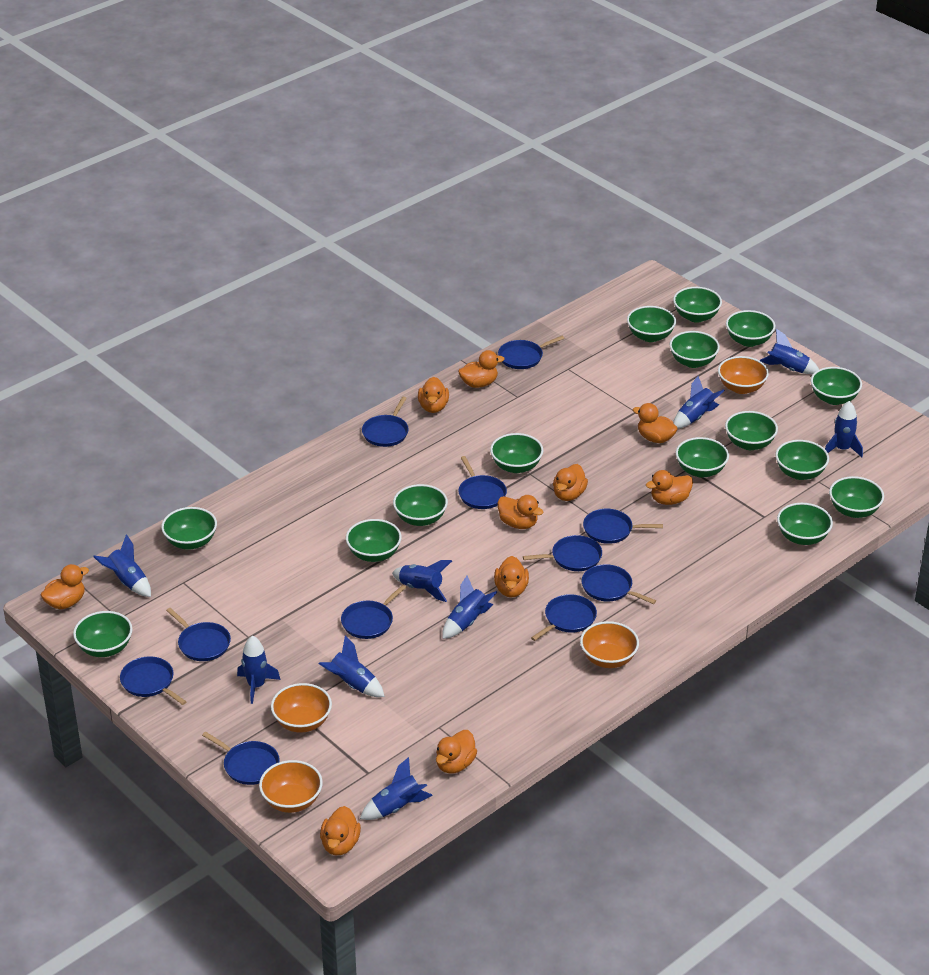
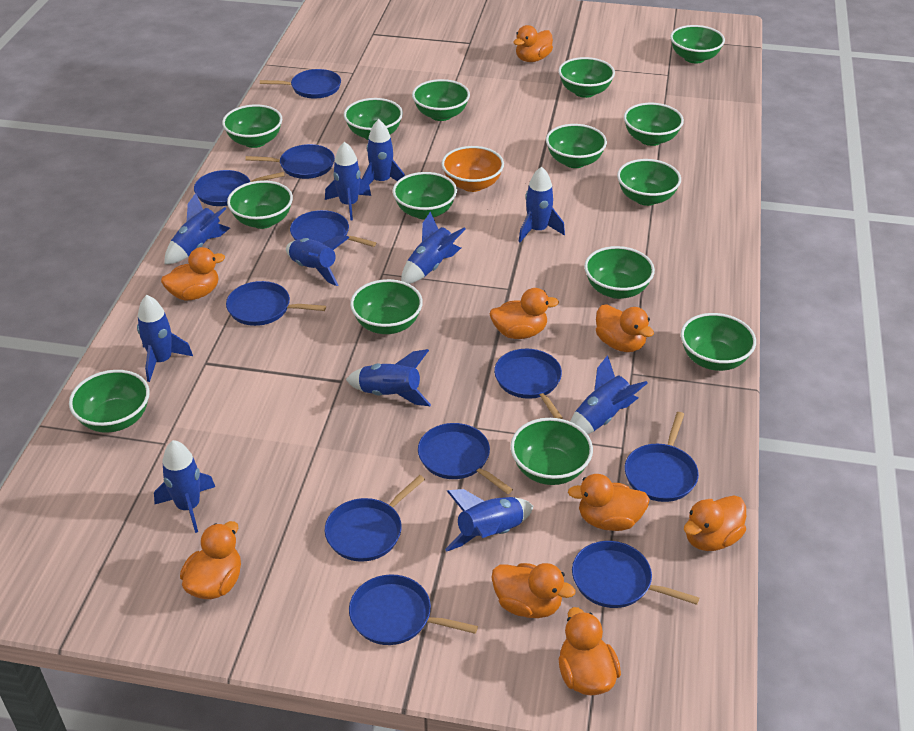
blue rocket: [93,534,151,597] [237,636,280,704] [319,635,385,697] [360,757,433,820] [392,560,452,602] [442,575,497,639] [673,376,725,429] [759,329,819,374] [825,401,863,457] = 9 -> [137,295,193,382] [154,440,215,533] [164,193,230,265] [286,236,349,286] [325,142,371,221] [346,349,431,406] [362,119,405,185] [401,211,466,284] [445,489,533,551] [518,167,565,242] [570,355,647,434] = 11
orange bowl: [259,760,323,813] [271,683,332,733] [580,621,639,668] [718,356,769,394] = 4 -> [441,146,504,192] = 1
orange duck: [41,564,89,609] [320,806,361,855] [418,377,449,413] [436,730,477,774] [458,350,504,388] [494,556,529,598] [498,495,543,529] [553,464,588,501] [633,403,678,443] [646,470,693,505] = 10 -> [161,247,225,301] [180,521,241,599] [490,288,559,339] [491,563,575,618] [513,25,553,62] [559,607,621,696] [568,474,650,531] [596,304,654,352] [684,495,746,551] = 9

